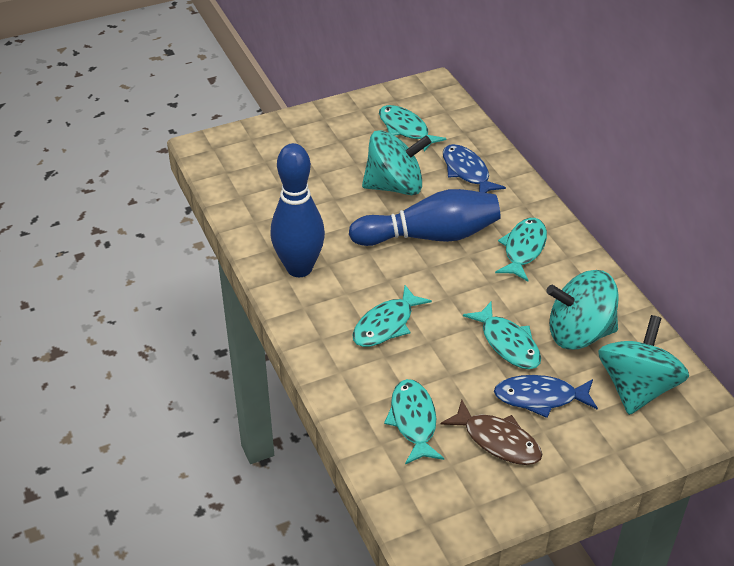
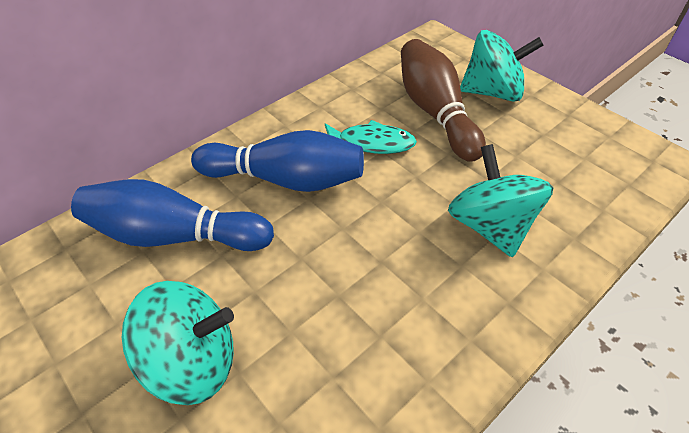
blue fish: [443,144,506,193] [494,375,598,418] = 2 -> none = 0
brown bowling pin: none = 0 -> [401,39,486,162] = 1
brown fish: [440,400,543,465] = 1 -> none = 0
turquoise fish: [352,285,432,347] [379,105,446,152] [384,379,444,464] [463,302,541,369] [495,218,547,281] = 5 -> [325,120,417,154] = 1

